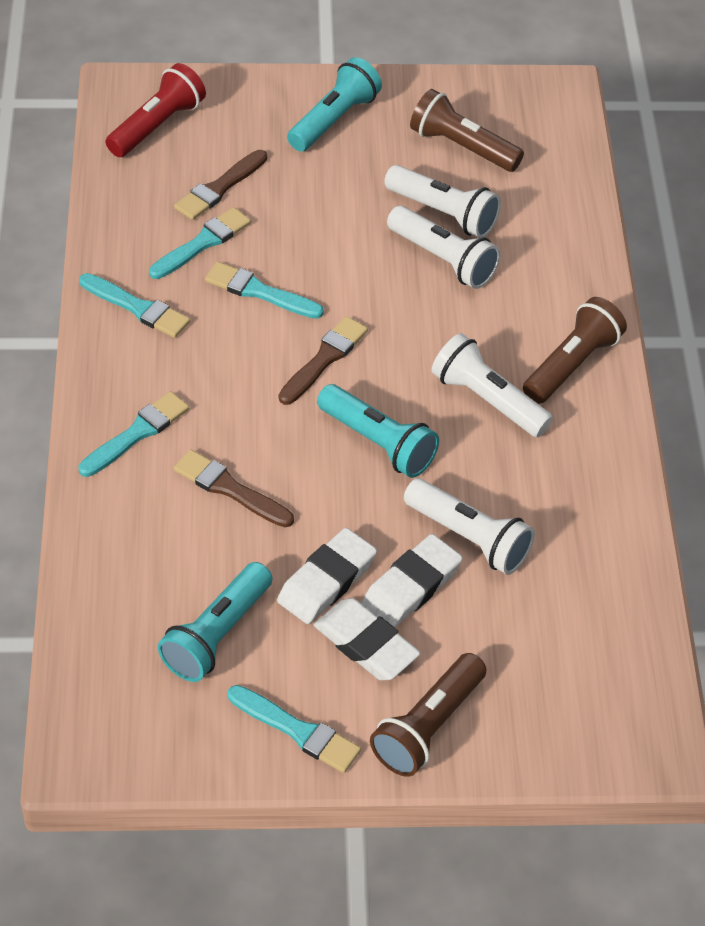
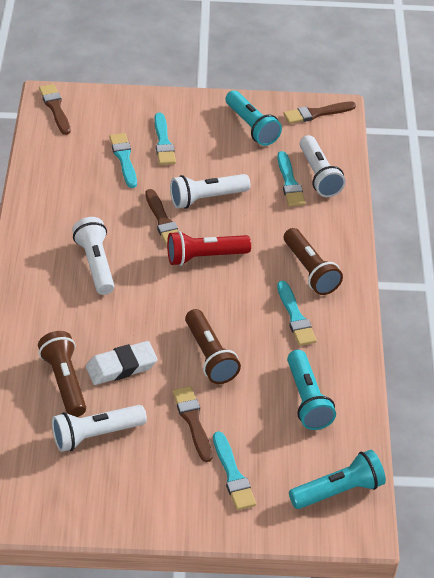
brown brush: [174,150,267,220] [174,450,294,527] [279,316,368,405] = 3 -> [39,84,71,135] [145,189,178,246] [172,386,212,462] [283,101,356,124] = 4
white eraser: [277,528,377,624] [314,598,420,681] [361,534,462,627] = 3 -> [86,341,157,385] = 1

